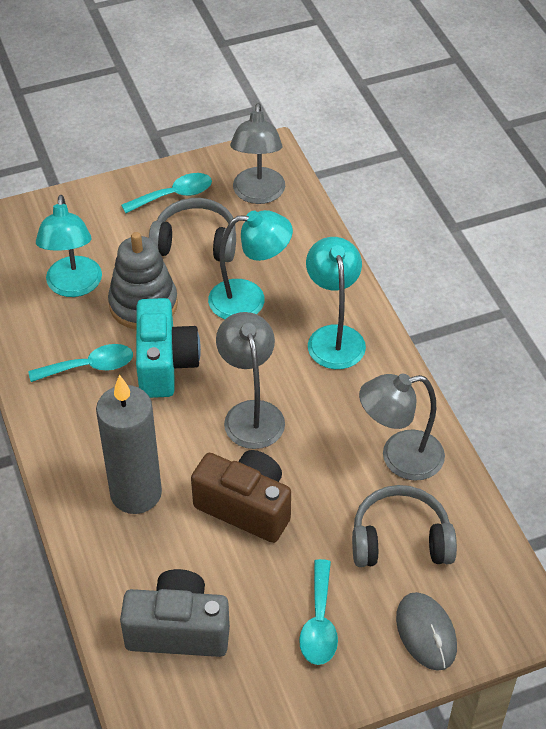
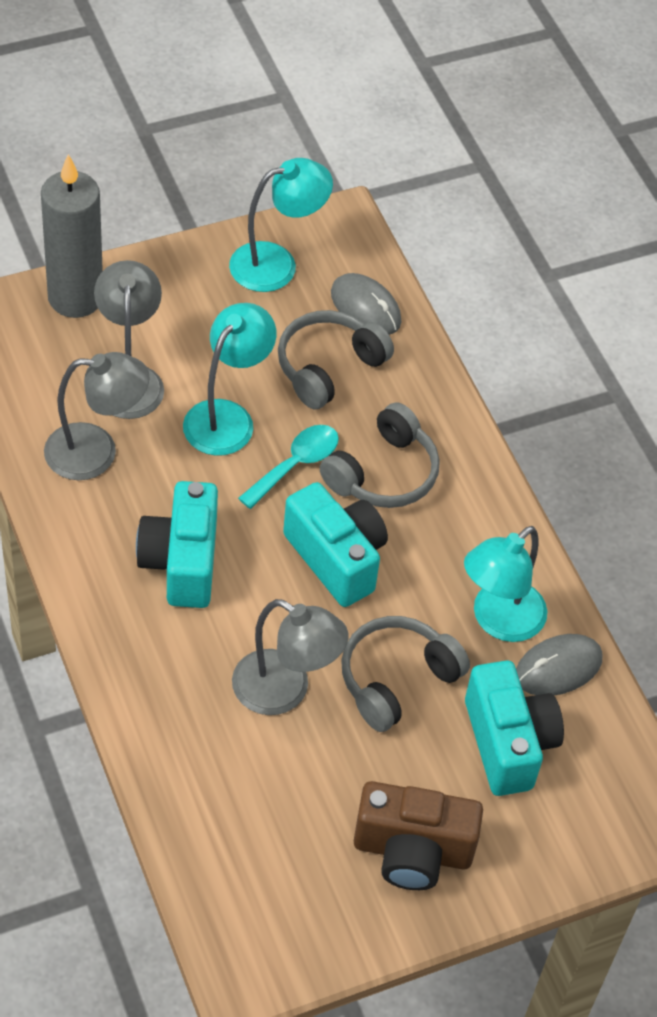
grey camera: [120,569,230,657] = 1 -> none = 0
grey headphones: [149,198,236,262] [352,485,457,567] = 2 -> [278,310,394,409] [320,402,440,508] [341,616,470,732] = 3
grey mouse: [396,592,457,671] = 1 -> [331,273,401,335] [516,634,602,696] = 2
grey stacking toy: [108,232,178,329] = 1 -> none = 0
turquoise camera: [136,298,201,398] = 1 -> [136,481,218,608] [283,482,388,607] [465,660,564,796] = 3
turquoise spoon: [28,344,133,382] [121,173,212,213] [299,559,338,665] = 3 -> [238,425,339,509] = 1

